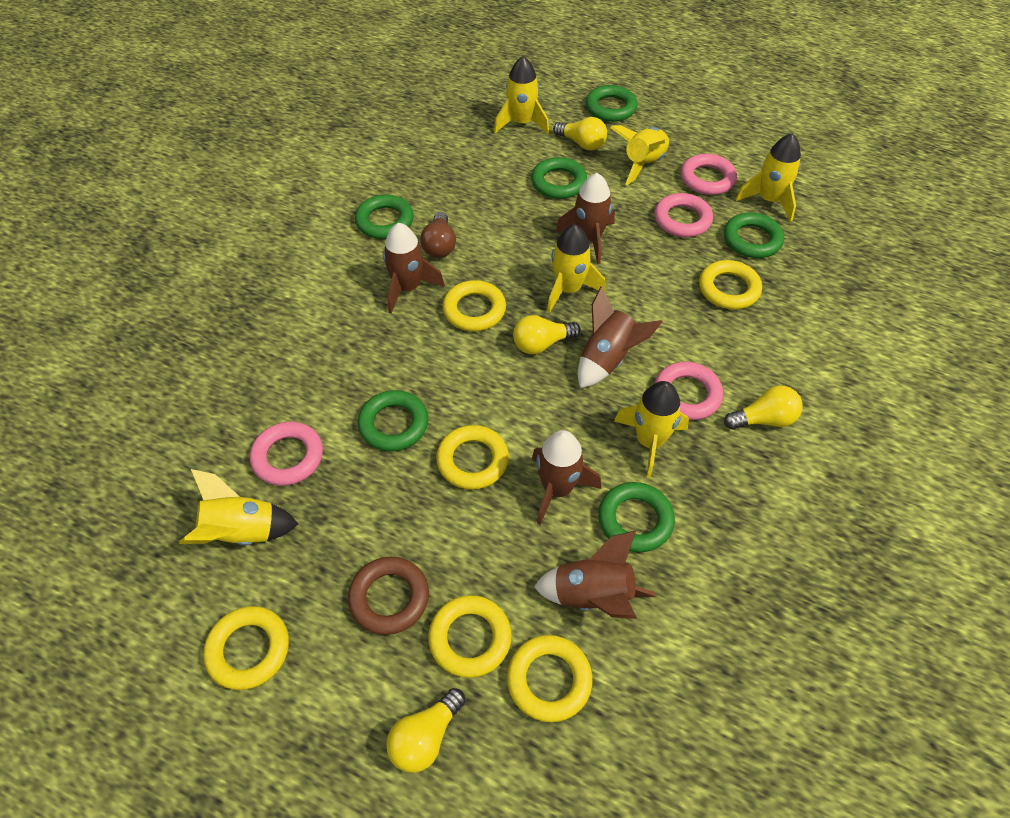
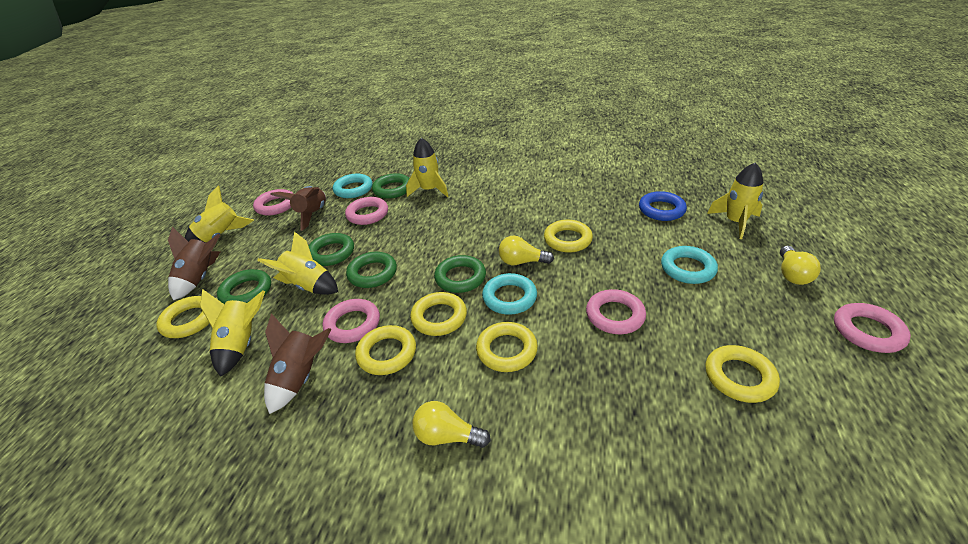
blue ring: none = 0 -> [639,191,687,221] = 1
brown light bulb: [420,212,456,258] = 1 -> none = 0
brown ring: [348,557,429,635] = 1 -> none = 0
brown rocket: [383,223,445,314] [532,430,601,525] [534,531,656,619] [555,173,615,264] [578,286,662,388] = 5 -> [168,227,220,300] [264,313,331,414] [270,186,326,231] = 3
green ring: [355,195,413,239] [358,390,428,451] [531,157,587,199] [586,85,637,122] [598,482,675,552] [724,213,784,258] = 6 -> [217,269,271,304] [308,233,354,266] [346,252,397,288] [372,173,410,199] [434,255,486,293] = 5
pink ring: [250,422,323,486] [654,362,723,420] [655,193,713,237] [681,154,737,195] = 4 -> [253,189,294,216] [323,299,380,343] [345,197,388,225] [586,289,646,334] [834,303,911,353] = 5
turquoise ring: none = 0 -> [333,174,372,198] [482,273,537,315] [661,246,718,284] = 3
yellow light bulb: [386,688,466,773] [513,315,581,354] [553,117,607,150] [724,386,802,429] = 4 -> [412,401,491,448] [499,236,554,265] [780,246,821,285] = 3
yellow rocket: [179,469,298,545] [494,56,549,134] [547,224,606,313] [610,125,669,185] [614,381,689,478] [735,133,801,221] = 6 -> [185,185,254,243] [200,289,265,377] [257,231,338,295] [406,138,448,197] [707,162,763,239] = 5

